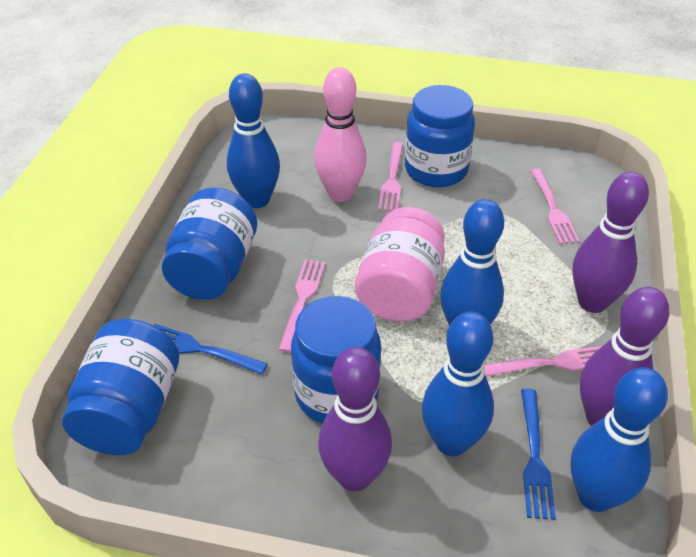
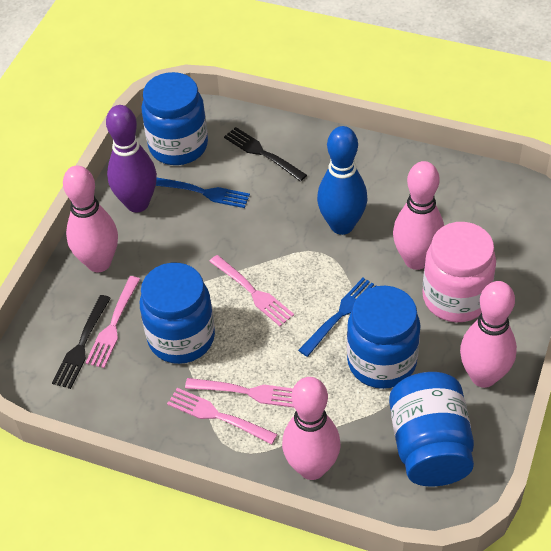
black fork: none = 0 -> [52,295,111,389] [224,127,307,181] = 2
blue bowling pin: [227,73,280,208] [422,311,494,456] [440,199,504,326] [571,367,668,512] = 4 -> [317,126,367,235] = 1
pink bowling pin: [314,67,367,202] = 1 -> [63,166,118,272] [282,377,341,480] [393,161,444,270] [460,281,517,388] = 4
purple bowling pin: [318,347,392,492] [572,172,649,313] [580,287,670,426] = 3 -> [106,105,157,212] = 1

